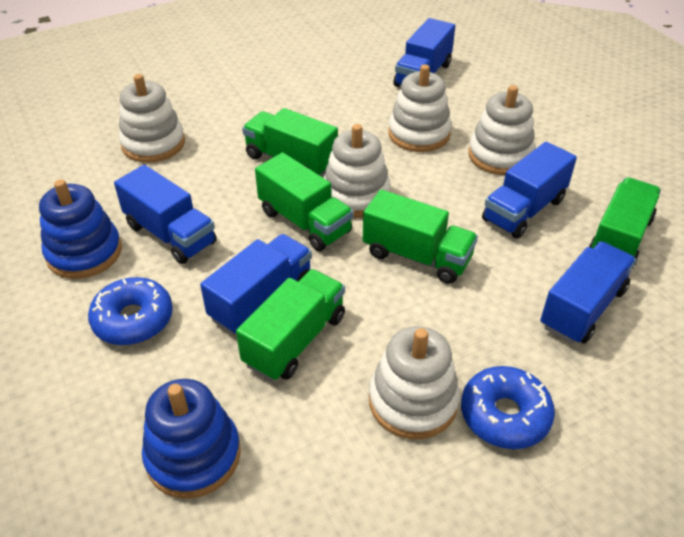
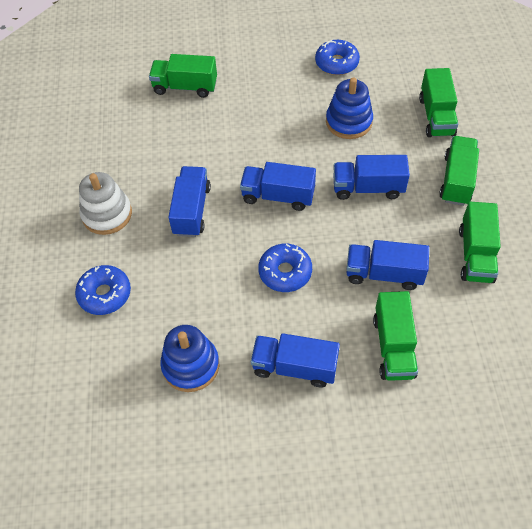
blue donut: [88,277,173,345] [461,366,555,449] = 2 -> [75,265,131,315] [258,244,312,292] [315,40,360,75] = 3
white stacking toy: [119,74,185,163] [324,124,391,218] [369,326,460,439] [388,64,451,152] [468,85,535,175] = 5 -> [79,172,132,235] = 1

